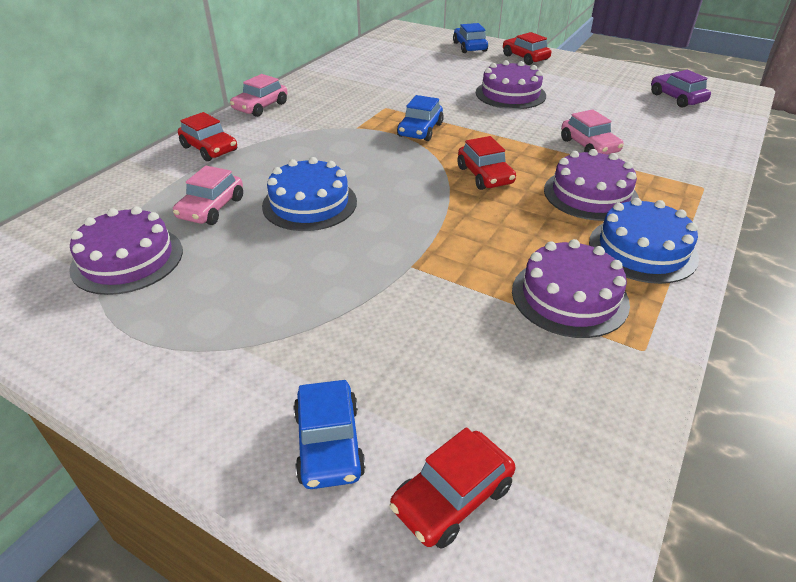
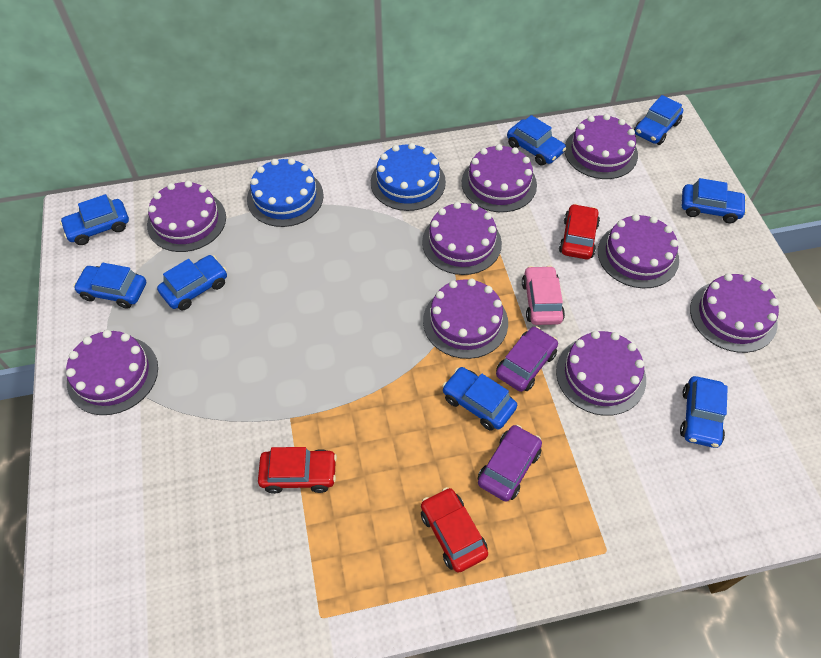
blue car: [293,380,366,489] [397,95,444,141] [453,23,488,53] = 3 -> [60,194,129,245] [73,263,146,309] [157,255,227,311] [442,367,517,431] [507,115,566,166] [634,95,683,145] [680,376,728,448] [682,178,747,223] = 8
pink car: [173,166,243,225] [230,74,287,117] [561,109,623,155] = 3 -> [522,266,565,325] = 1
purple cake: [69,206,183,295] [476,60,546,109] [512,239,630,338] [544,149,639,221] = 4 -> [66,330,158,415] [147,181,226,252] [422,202,502,275] [423,278,508,359] [462,144,537,212] [556,331,646,416] [564,114,638,179] [598,214,679,288] [690,273,779,353] = 9
purple car: [651,70,711,108] = 1 -> [478,425,542,502] [496,326,558,392] = 2
red car: [178,112,237,161] [390,427,515,549] [458,136,516,190] [503,32,551,65] = 4 -> [258,447,337,494] [421,487,488,573] [559,204,600,259] = 3

